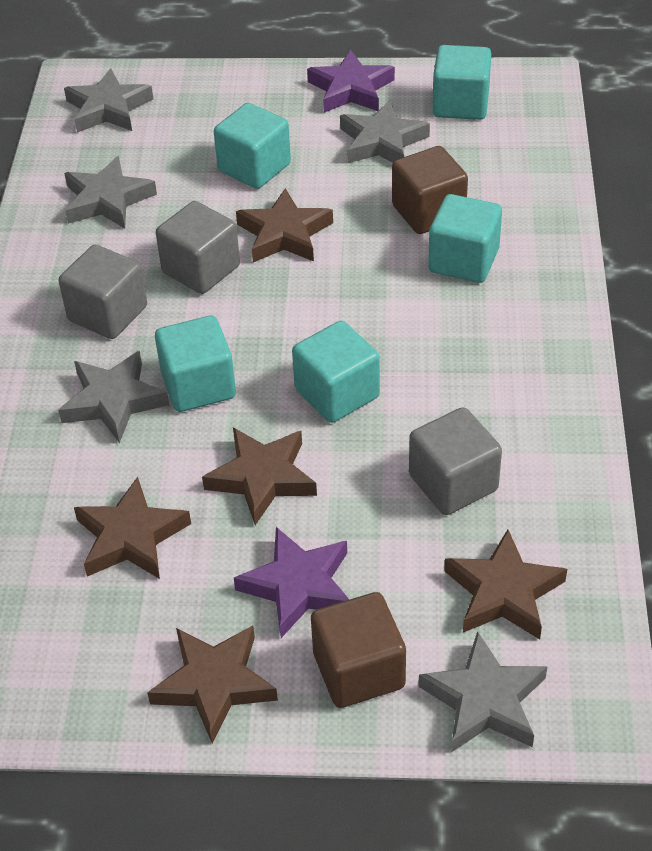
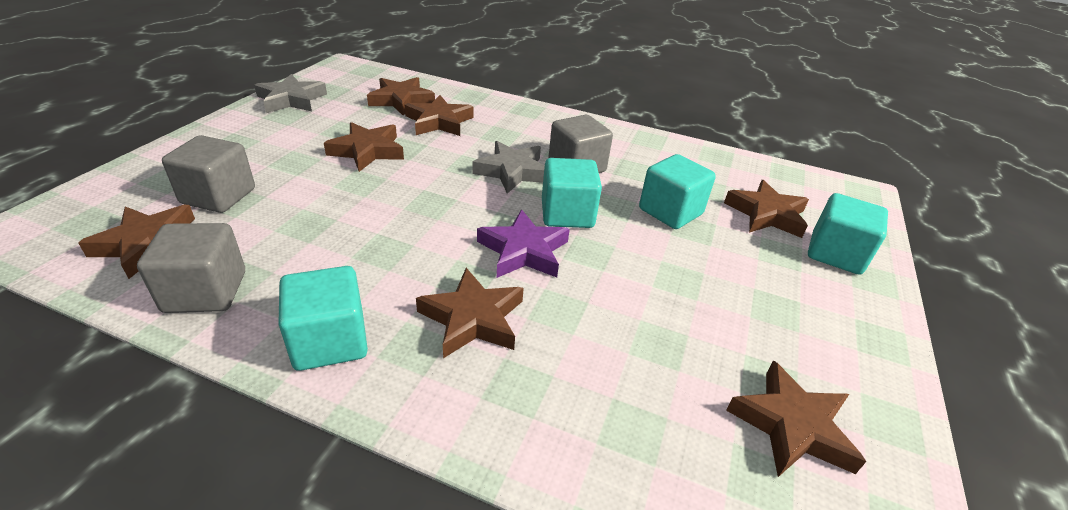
brown cube: [311,592,406,708] [392,146,468,234] = 2 -> none = 0
brown star: [74,477,191,579] [147,626,278,744] [202,428,317,525] [236,188,333,262] [444,529,567,639] = 5 -> [78,205,195,279] [324,122,404,172] [367,77,435,116] [405,95,474,136] [416,268,524,358] [724,180,809,238] [726,361,866,477] = 7
grey star: [58,351,169,443] [64,68,153,133] [64,156,157,229] [340,100,430,163] [419,631,548,752] = 5 -> [254,74,327,113] [472,141,545,194] = 2
purple star: [234,527,350,638] [307,50,395,113] = 2 -> [477,209,570,278] = 1
turquoise cube: [155,315,236,412] [214,103,291,189] [292,321,380,423] [428,194,502,283] [432,45,491,120] = 5 -> [278,266,368,371] [542,158,602,228] [639,154,716,229] [808,193,888,275] = 4

